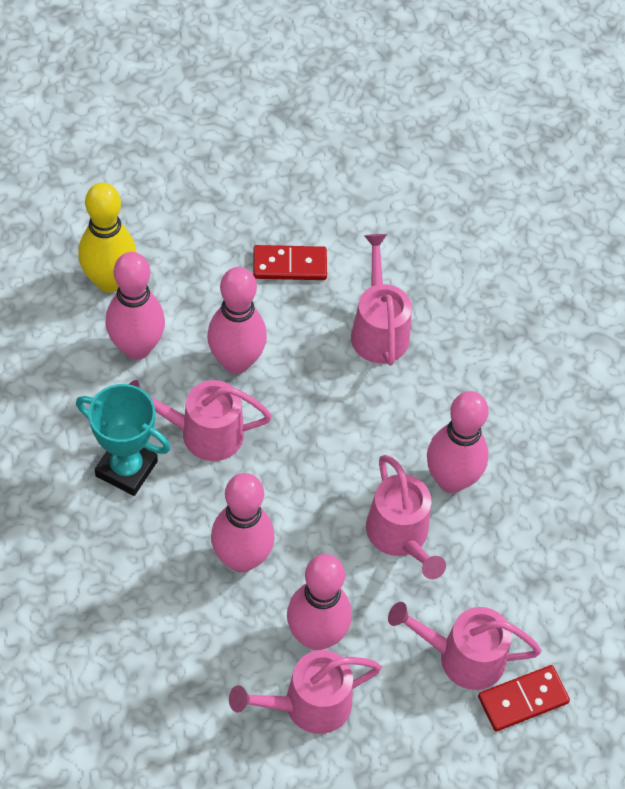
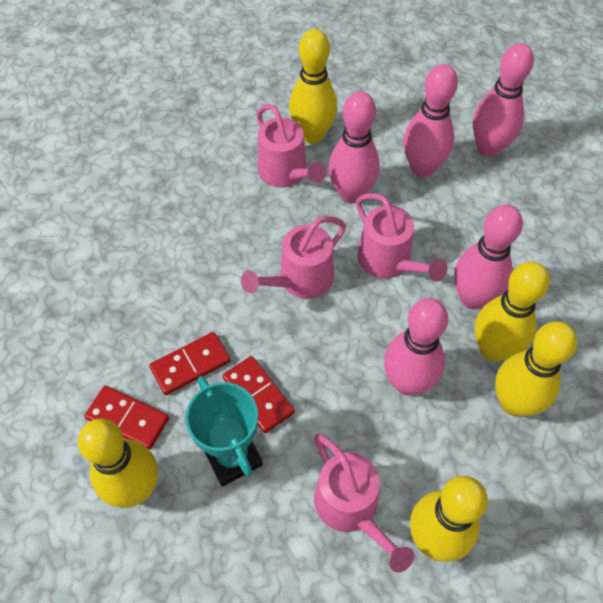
pink watering can: [129,380,272,461] [229,650,381,734] [351,234,412,366] [366,455,446,579] [388,602,542,690] = 5 -> [241,216,346,299] [256,104,327,188] [314,434,414,572] [356,193,447,282] = 4
red domino: [253,245,327,280] [478,665,570,732] = 2 -> [85,386,169,449] [149,332,231,395] [223,356,295,433] = 3
yellow bowling pin: [78,183,137,293] = 1 -> [78,419,158,508] [289,29,337,144] [410,476,488,562] [475,262,550,362] [495,321,577,416] = 5

